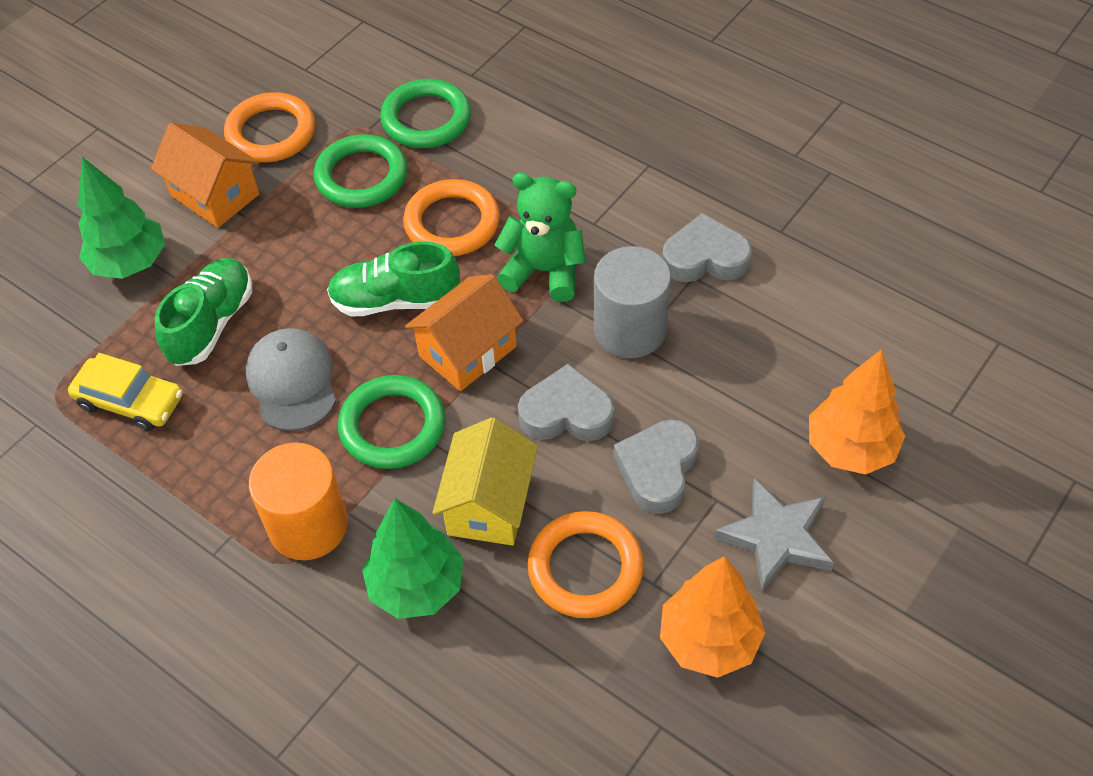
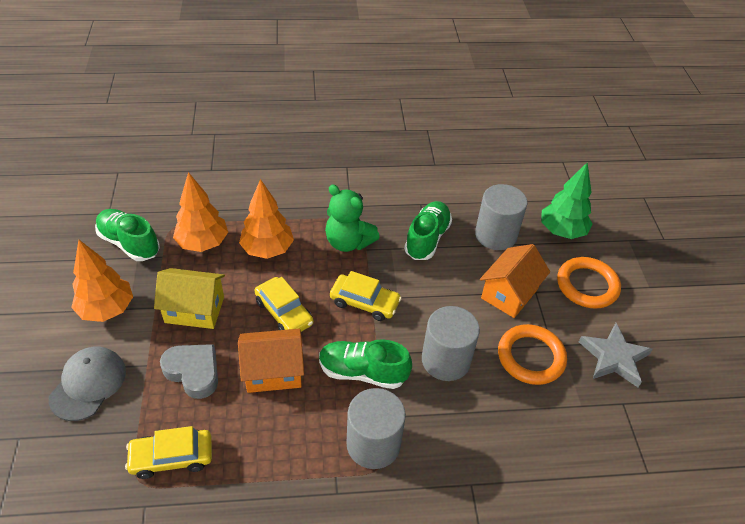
green ring: [314,134,407,208] [338,375,445,469] [380,79,471,148] = 3 -> none = 0
green shoe: [155,258,252,366] [327,242,460,317] = 2 -> [95,209,160,261] [319,339,412,389] [404,201,452,260] = 3
green tree: [78,157,165,279] [362,498,463,619] = 2 -> [541,163,593,239] = 1
grey cylinder: [594,246,671,358] = 1 -> [347,388,406,469] [422,306,480,381] [475,184,528,250] = 3
grey heart: [518,364,614,441] [613,419,699,514] [662,213,752,282] = 3 -> [160,344,218,399] = 1
orange cylinder: [249,442,348,560] = 1 -> none = 0
orange ring: [224,92,315,162] [403,179,500,256] [528,511,644,618] = 3 -> [498,324,567,385] [557,257,621,309] = 2
orange tree: [660,556,765,678] [809,349,905,475] = 2 -> [71,240,133,322] [173,172,228,252] [239,179,294,259] = 3
yellow car: [68,353,183,431] = 1 -> [125,426,212,479] [254,277,314,332] [330,271,402,321] = 3

